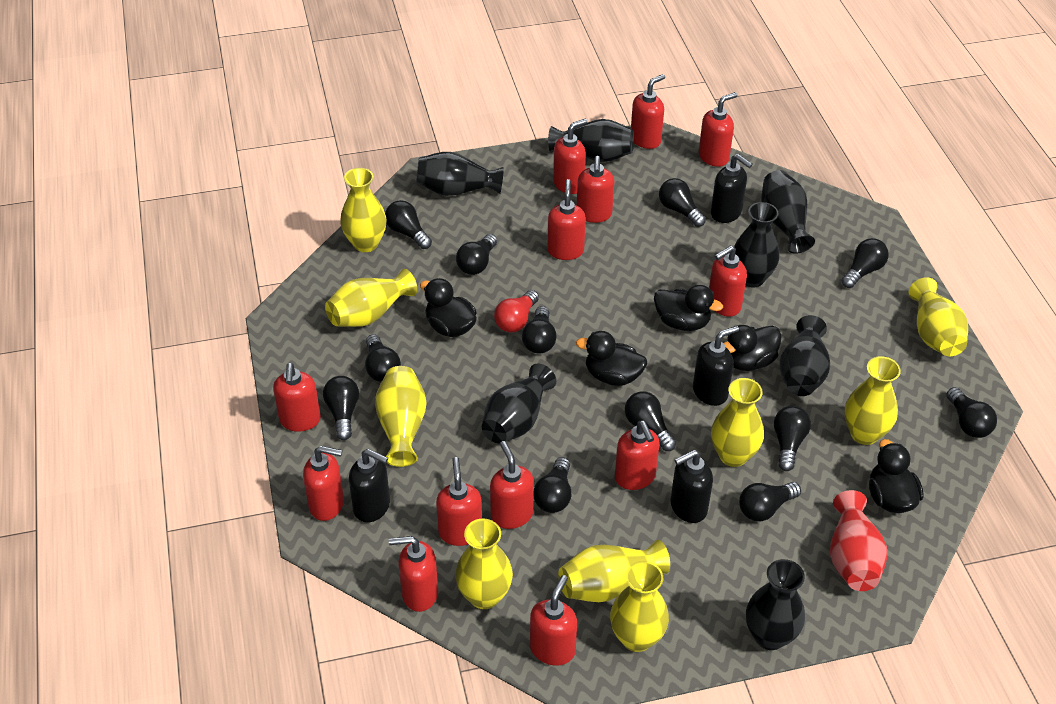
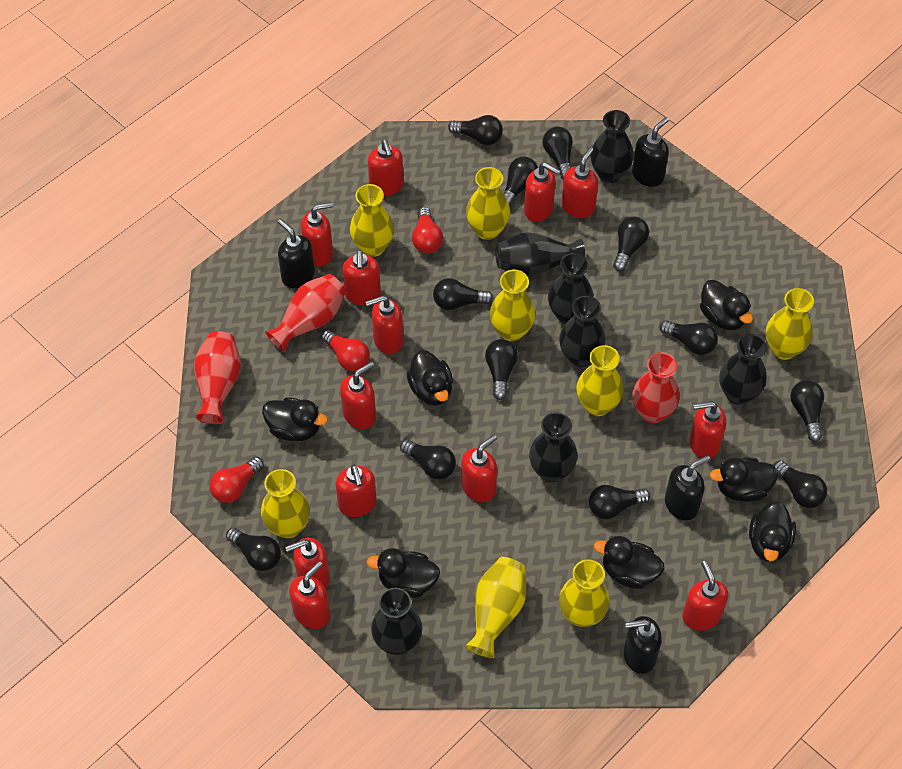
black duck: [420,278,477,337] [576,331,647,386] [654,285,723,331] [724,325,782,371] [869,439,923,513] = 5 -> [262,397,328,441] [367,548,440,598] [407,350,453,405] [594,536,665,589] [700,280,753,330] [710,458,778,502] [749,501,796,562] = 7
red light bulb: [494,290,539,333] = 1 -> [209,456,264,503] [321,330,370,371] [412,207,443,253] = 3
red vase: [830,490,887,591] = 1 -> [194,331,241,424] [265,274,346,352] [632,352,680,423] = 3
yellow vase: [325,269,417,327] [340,168,387,252] [375,366,427,467] [455,519,513,609] [558,540,670,602] [610,561,669,652] [711,378,764,467] [844,356,901,445] [909,277,968,357] = 9 -> [261,469,310,538] [350,184,394,257] [465,557,526,658] [466,167,510,240] [490,270,536,341] [559,559,610,627] [576,345,624,416] [766,288,814,360] = 8

